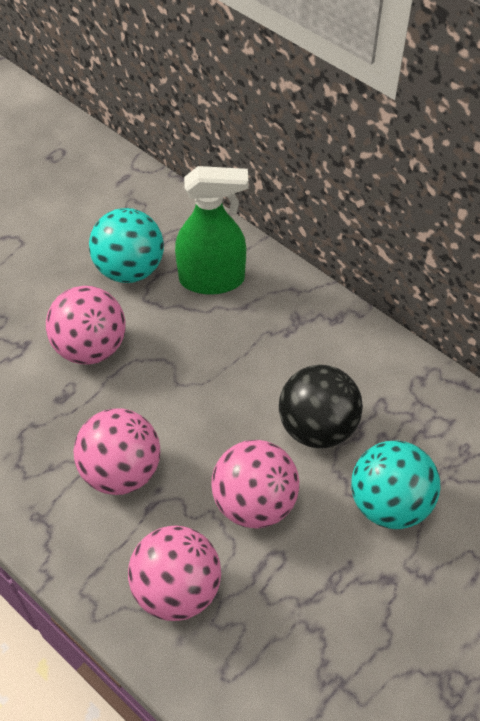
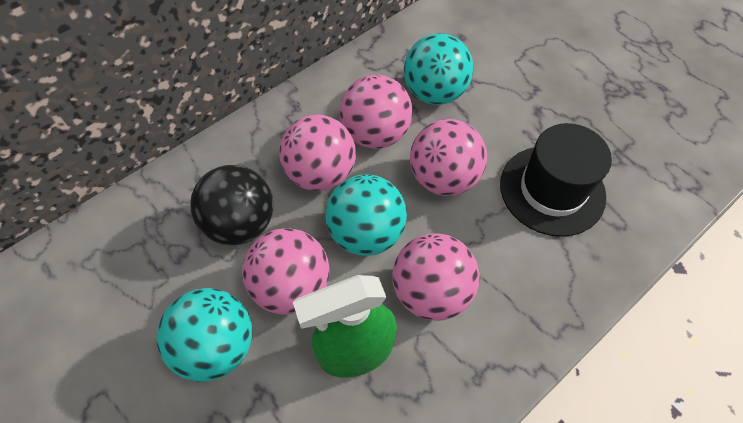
black hat: none = 0 -> [500,123,612,237] = 1
pink ball: [46,286,126,364] [73,408,160,495] [128,525,221,621] [211,440,299,529] = 4 -> [242,228,330,315] [279,114,356,191] [340,75,412,149] [392,233,480,321] [410,119,487,196] = 5
turquoise ball: [89,208,164,283] [351,440,440,529] = 2 -> [157,288,252,382] [325,174,407,256] [404,33,473,105] = 3

